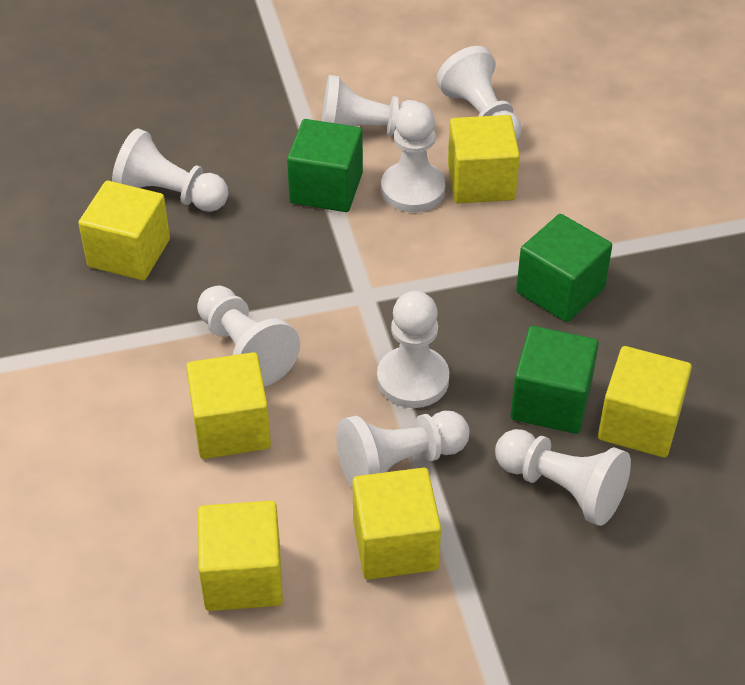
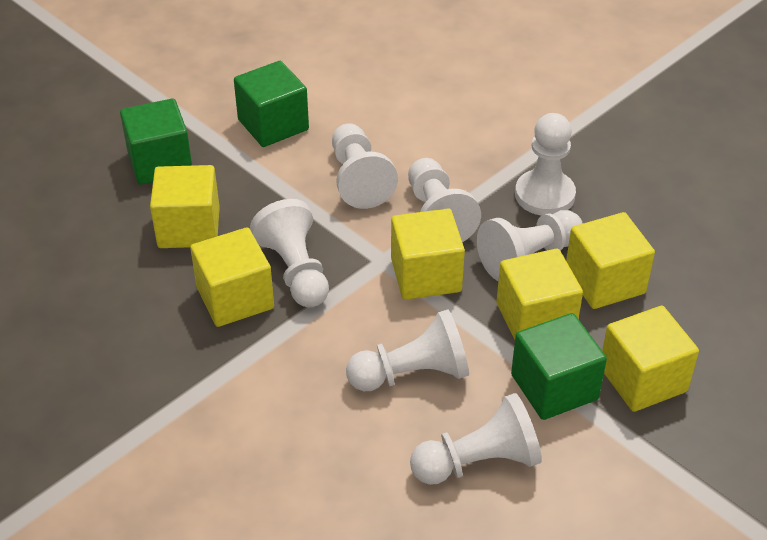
white pawn: [112,128,228,212] [197,286,300,386] [321,75,417,136] [336,411,470,489] [377,291,449,408] [381,102,446,212] [436,46,522,141] [495,429,631,526] = 8 -> [250,199,329,307] [332,123,398,209] [346,310,469,391] [408,158,481,242] [410,393,542,485] [477,210,583,281] [515,113,576,216] = 7

